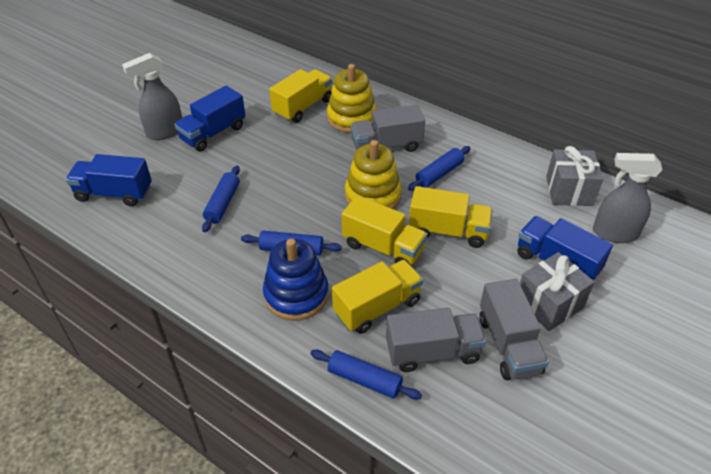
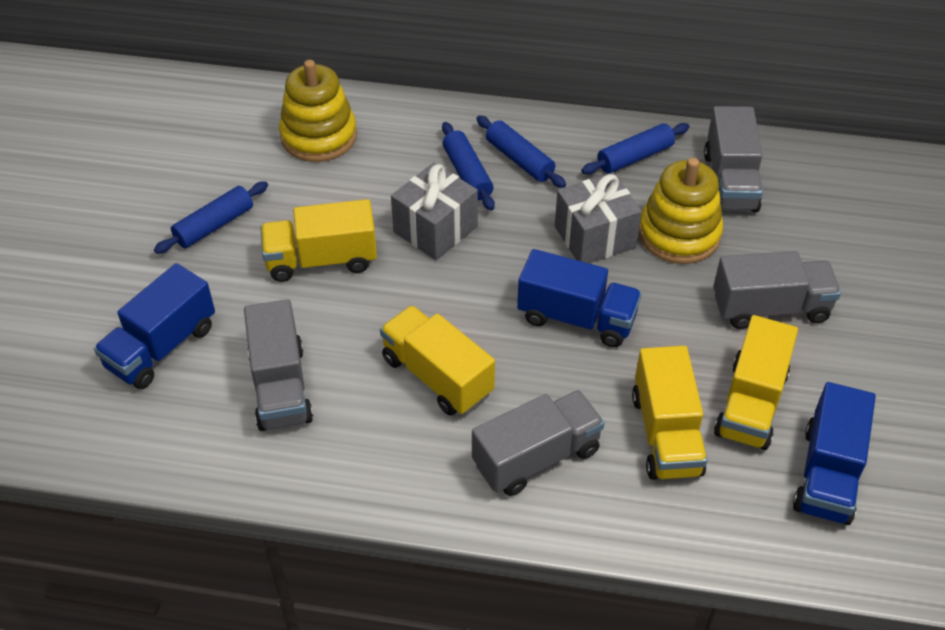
blue stacking toy: [263,238,329,321] = 1 -> none = 0
grey spray bottle: [122,53,182,140] [593,153,662,243] = 2 -> none = 0
grey truck: [351,105,425,152] [386,308,486,372] [479,279,549,380] = 3 -> [244,299,313,431] [472,390,605,496] [704,106,763,212] [714,251,841,329] = 4

